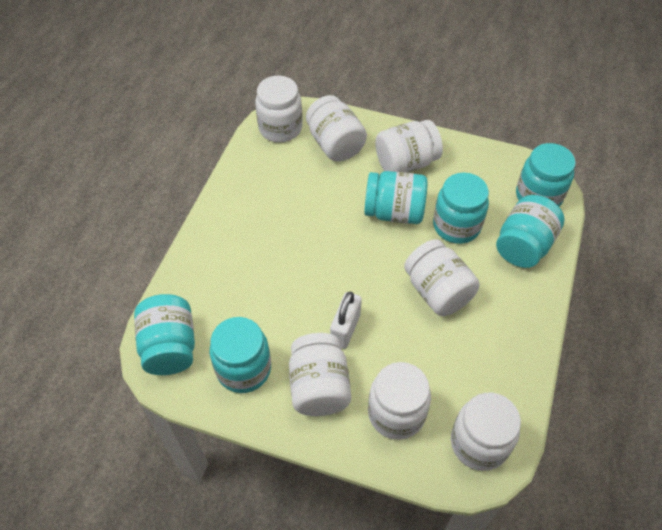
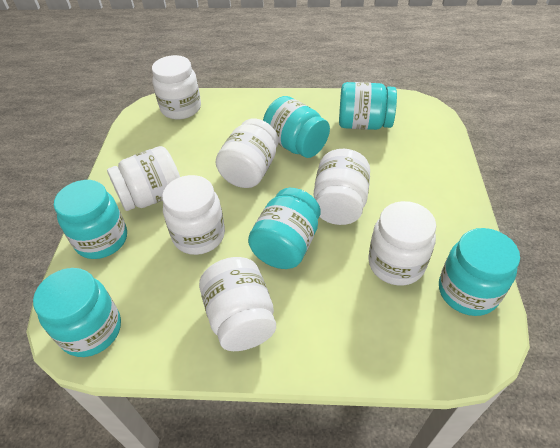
white padlock: [330,292,362,349] = 1 -> none = 0

